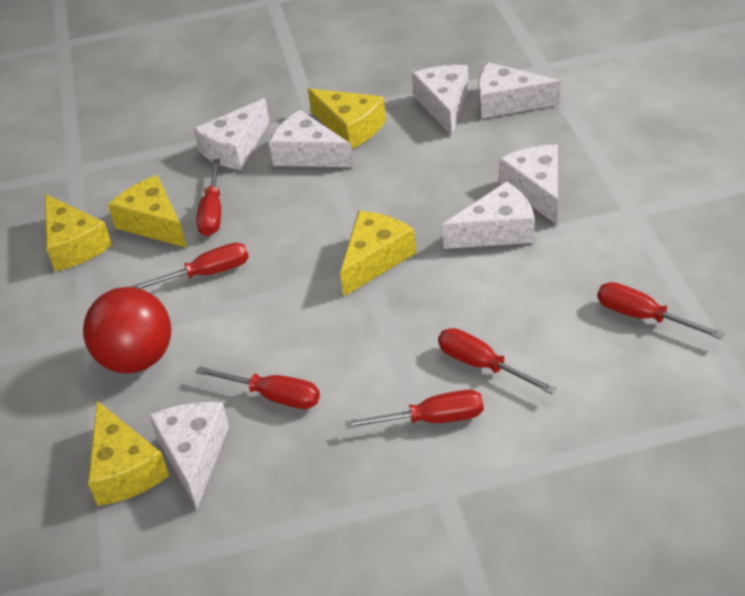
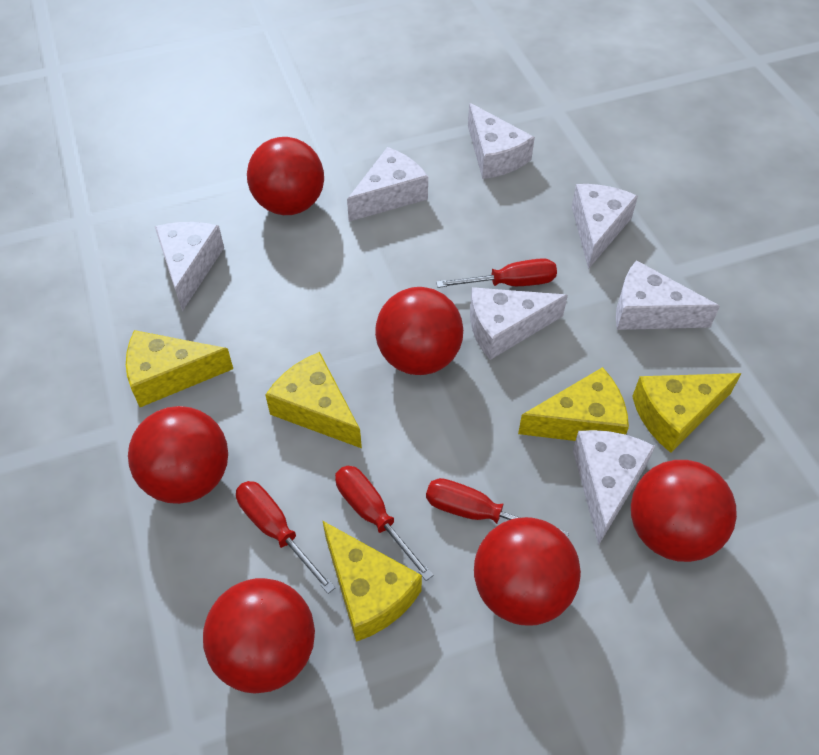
red ball: [83,287,171,373] = 1 -> [128,406,228,504] [203,578,315,694] [247,137,324,215] [375,287,463,375] [474,517,581,625] [631,460,737,562] = 6
red screwdriver: [131,243,249,289] [196,159,221,236] [196,366,320,409] [345,390,484,429] [438,328,556,394] [598,282,724,339] = 6 -> [236,481,335,594] [335,466,434,581] [426,478,569,537] [436,258,557,288] = 4

